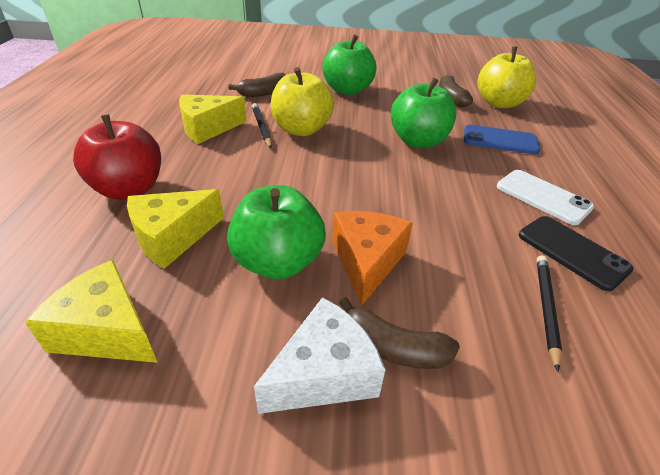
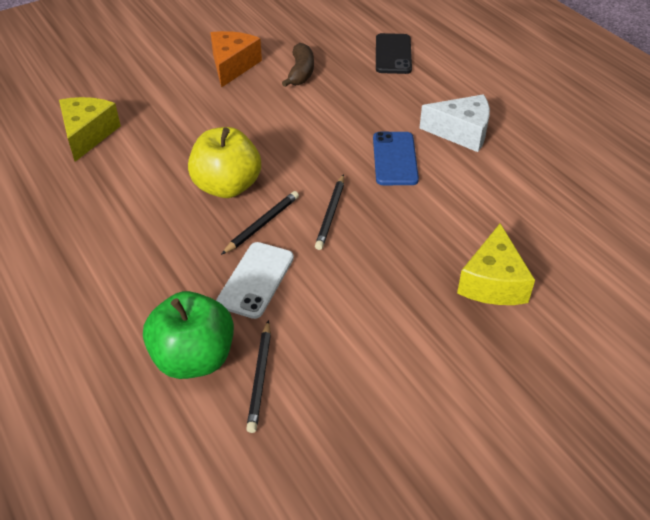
black pencil: [252,103,272,148] [537,255,562,371] = 2 -> [221,191,299,255] [246,320,271,433] [315,174,344,250] = 3
brown banana: [228,73,286,97] [339,297,460,369] [439,75,473,107] = 3 -> [282,43,314,87] = 1
green apple: [227,185,326,279] [322,35,377,95] [391,78,456,148] = 3 -> [143,291,234,379] = 1
red apple: [73,114,161,200] = 1 -> none = 0
yellow apple: [271,67,334,136] [478,47,536,108] = 2 -> [188,127,261,198] = 1
yellow cheese: [25,260,158,363] [127,189,224,269] [179,94,247,144] = 3 -> [59,97,121,162] [457,223,535,305] = 2

